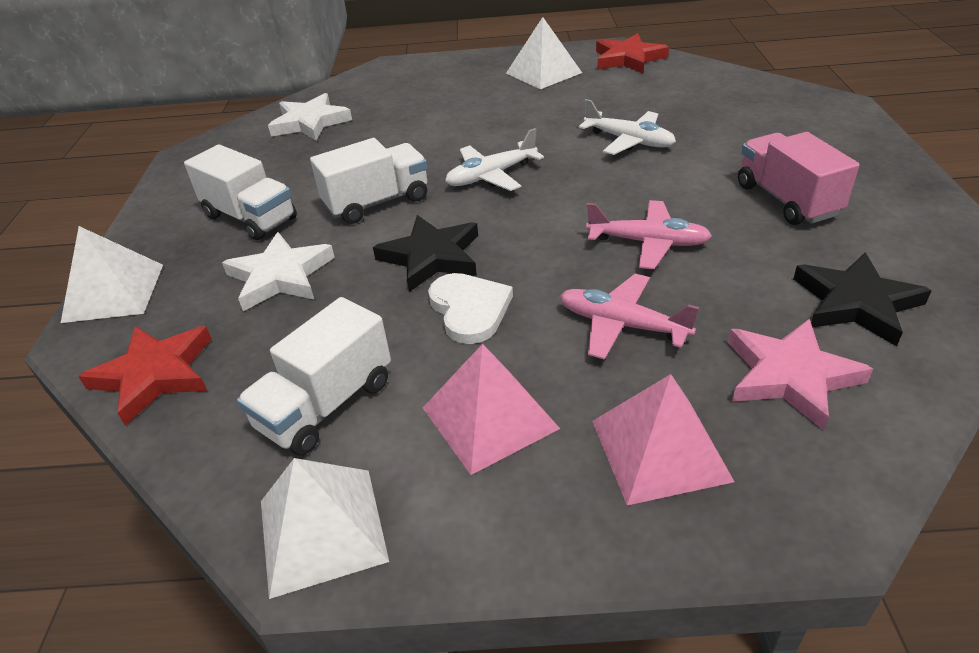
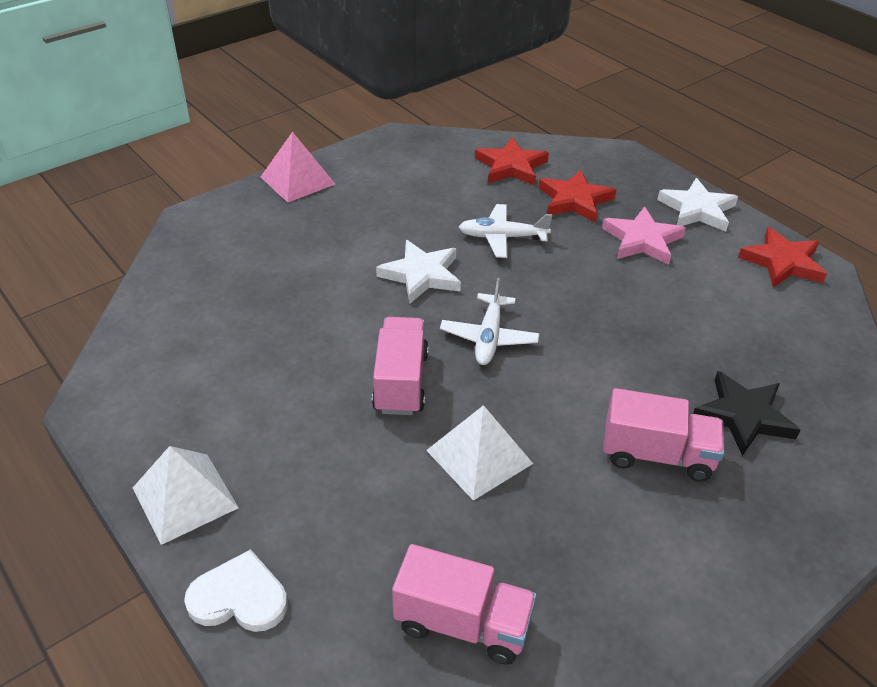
black star: [373,215,478,292] [793,253,932,346] = 2 -> [693,371,800,456] = 1
pink plane: [560,274,699,360] [586,200,712,269] = 2 -> none = 0
pink pyramid: [423,344,560,475] [592,374,735,505] = 2 -> [261,132,335,203] = 1
pink truck: [738,132,860,225] = 1 -> [372,317,429,415] [392,544,537,665] [603,388,724,482] = 3
red star: [78,326,212,426] [596,33,669,74] = 2 -> [475,137,549,185] [539,169,616,223] [738,227,827,288] = 3
white pyramid: [61,226,163,323] [261,458,389,599] [506,17,582,89] = 3 -> [133,446,239,545] [426,405,533,501] = 2
white truck: [184,144,297,240] [237,297,391,456] [310,138,428,224] = 3 -> none = 0

